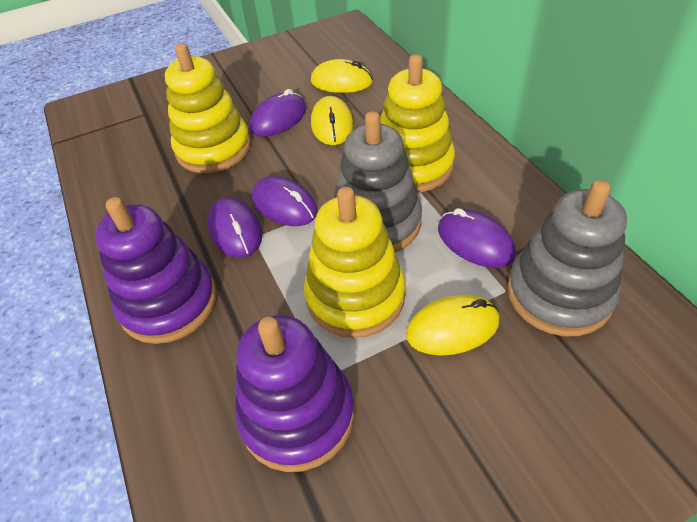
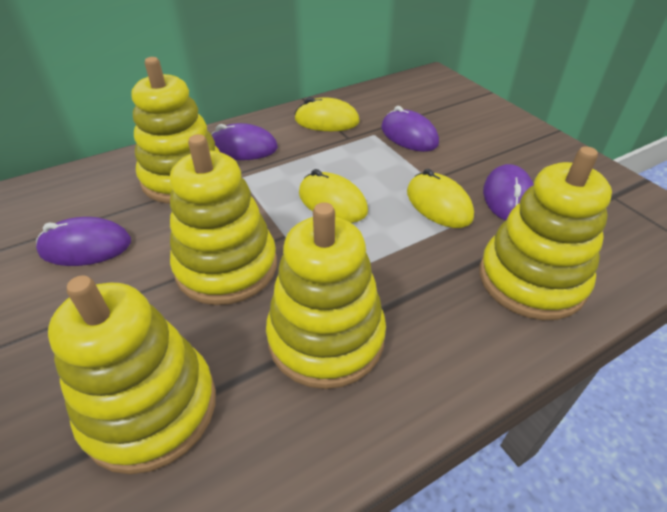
grey stacking toy: [334,111,422,252] [507,180,627,336] = 2 -> none = 0
purple stacking toy: [95,197,217,344] [235,315,355,472] = 2 -> none = 0
yellow stacking toy: [165,43,251,173] [304,187,405,338] [380,54,455,193] = 3 -> [48,275,216,474] [132,57,220,204] [170,134,277,305] [266,202,386,389] [479,146,612,320] = 5

